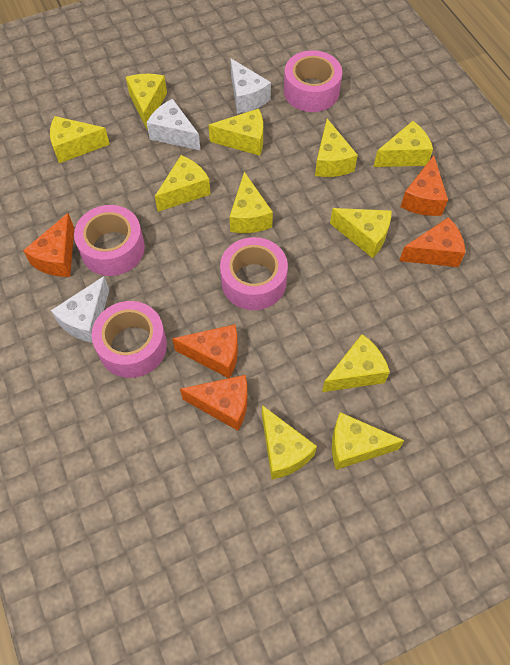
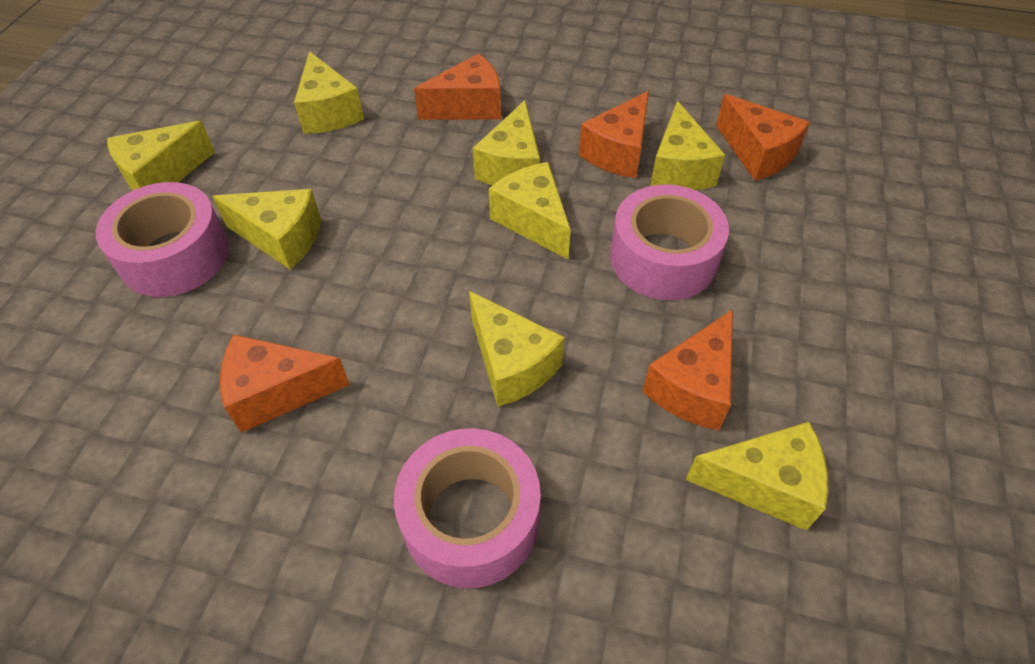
pink tape: [74,205,145,276] [92,301,167,378] [220,237,288,310] [284,50,342,112] = 4 -> [96,182,229,297] [394,428,541,588] [610,184,729,300] = 3
white cheese: [51,276,109,343] [147,99,201,151] [230,58,271,114] = 3 -> none = 0
yellow cheese: [50,116,110,163] [126,74,167,130] [155,155,211,212] [208,109,263,156] [230,172,273,233] [262,405,317,479] [315,119,358,177] [322,334,390,392] [330,208,392,258] [332,412,405,470] [374,121,433,167] = 11 -> [107,121,215,191] [212,189,321,270] [294,51,364,134] [469,291,565,407] [473,100,540,185] [489,162,571,259] [650,101,725,190] [685,422,828,531] = 8

